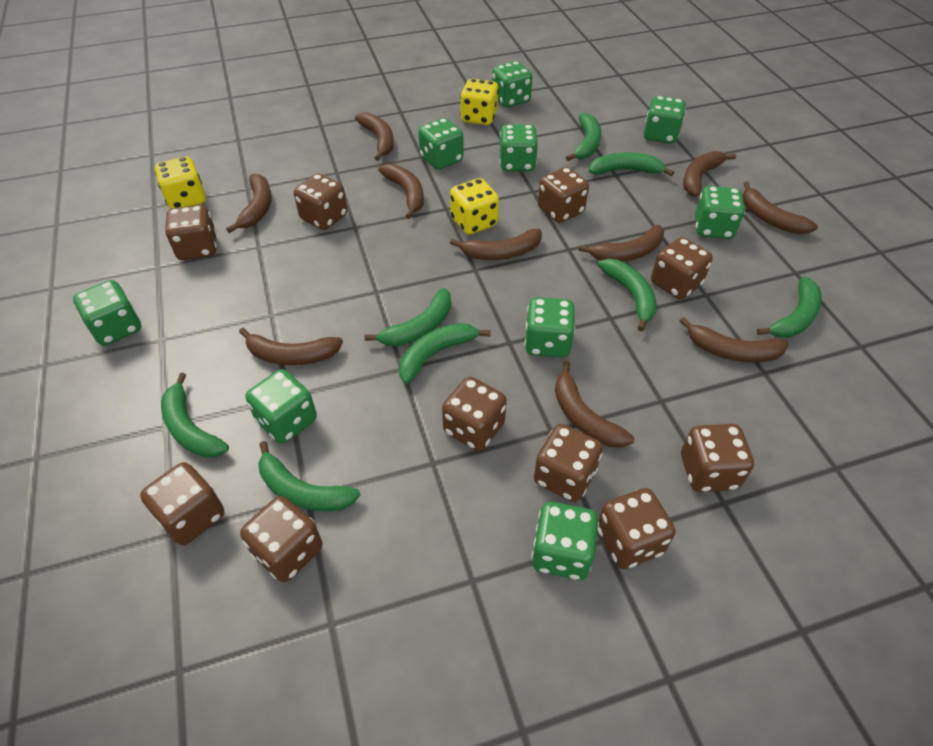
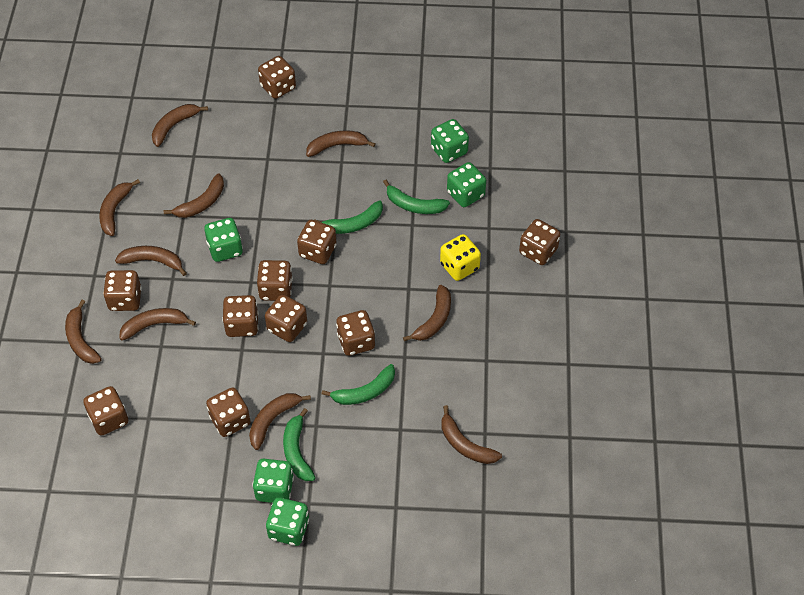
green banana: [161,373,229,457] [258,441,361,512] [365,288,451,346] [399,323,491,384] [566,113,601,161] [589,152,674,176] [598,259,657,332] [757,277,822,338] = 8 -> [283,408,316,481] [315,200,383,234] [321,364,395,405] [383,180,450,214] = 4
green dice: [73,280,141,346] [246,369,317,443] [418,118,463,170] [492,61,532,107] [500,124,538,171] [525,297,575,358] [531,502,599,580] [644,96,686,144] [695,186,745,239] = 9 -> [204,218,243,262] [253,459,294,503] [266,497,309,546] [431,119,469,163] [447,162,486,207] = 5
yellow dice: [155,156,206,209] [450,178,499,235] [460,79,499,125] = 3 -> [440,234,481,281] = 1

